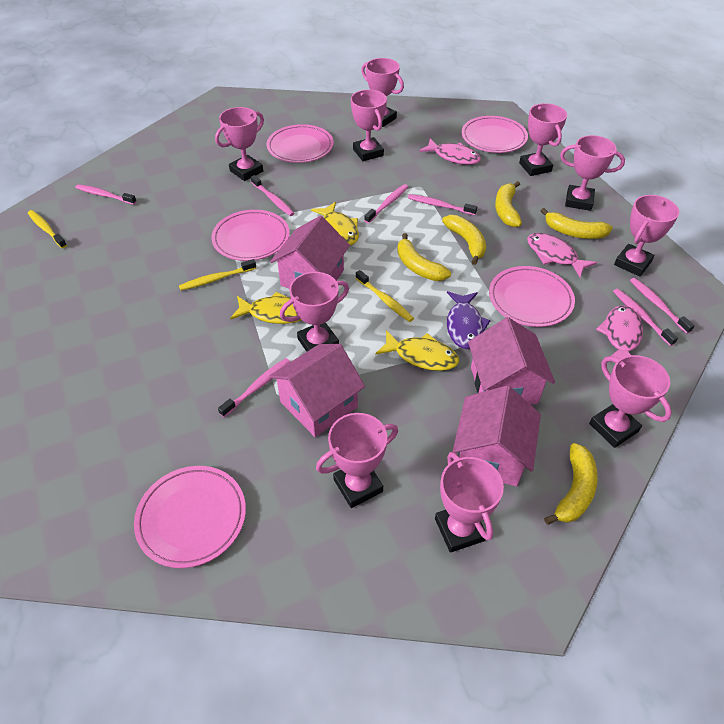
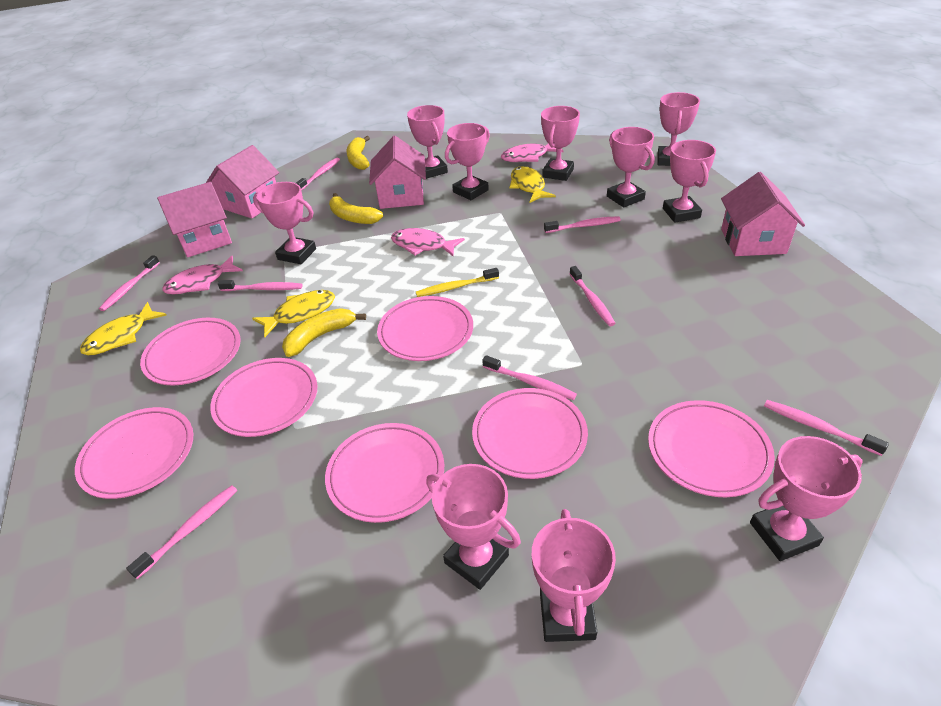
pink plate: [134,466,246,568] [211,210,290,261] [267,124,334,163] [462,116,528,153] [489,266,575,327] = 5 -> [75,407,193,499] [140,318,241,386] [210,358,318,437] [325,423,444,523] [377,296,473,361] [472,388,588,479] [648,400,775,497] = 7
pink toothbrush: [76,184,137,205] [218,358,290,417] [251,175,294,216] [364,184,408,223] [408,194,477,215] [613,289,678,346] [630,278,695,334] = 7 -> [99,255,160,311] [126,485,237,579] [218,280,303,291] [296,158,340,191] [482,355,577,400] [544,216,621,233] [570,266,616,326] [764,400,889,456] = 8
purple fish: [447,291,491,349] = 1 -> none = 0
yellow banana: [397,233,451,281] [442,215,486,265] [495,181,522,227] [541,208,613,239] [544,443,598,525] = 5 -> [282,308,366,357] [329,193,383,224] [347,136,370,170] = 3
yellow toothbrush: [28,210,67,248] [179,259,256,290] [356,270,414,322] = 3 -> [416,268,499,297] = 1

